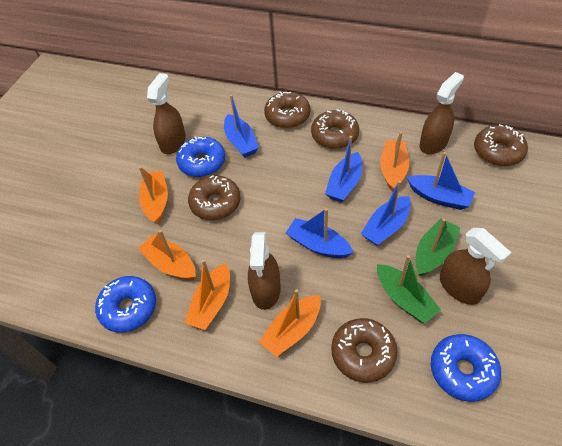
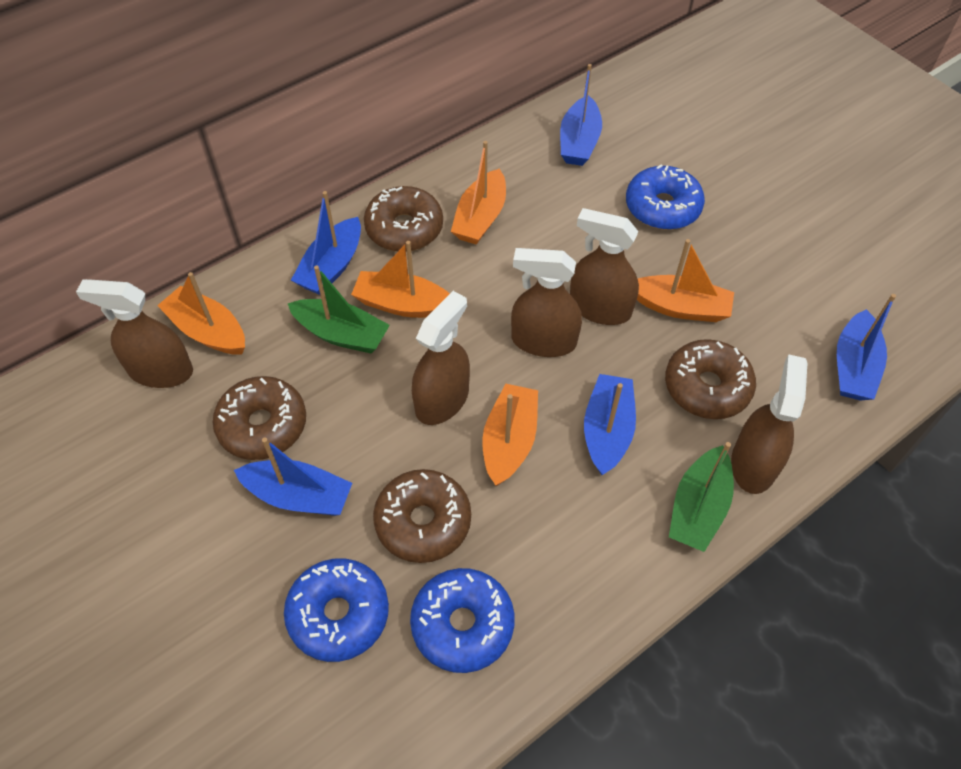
brown donut: [188,175,241,220] [264,91,310,128] [311,109,359,149] [331,318,397,383] [474,124,528,166] = 5 -> [213,376,306,460] [364,186,443,252] [373,469,471,563] [665,339,756,419] = 4
brown spray bottle: [147,73,186,154] [248,232,281,310] [420,72,464,154] [440,228,511,305] = 4 -> [76,279,193,388] [412,291,470,425] [511,248,582,357] [570,208,639,325] [731,354,807,494] = 5

